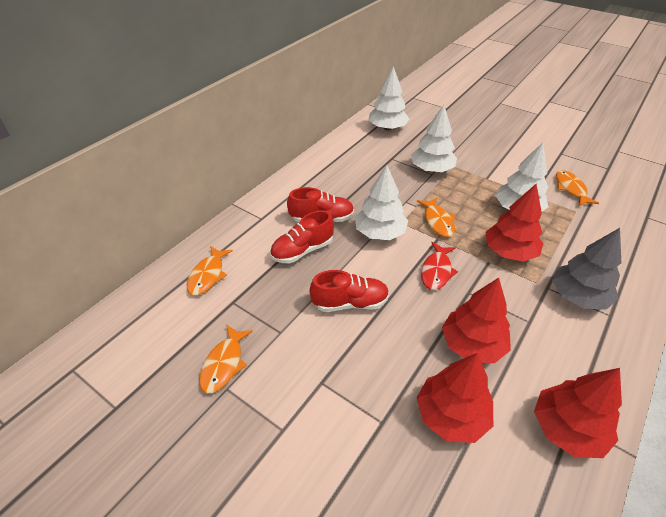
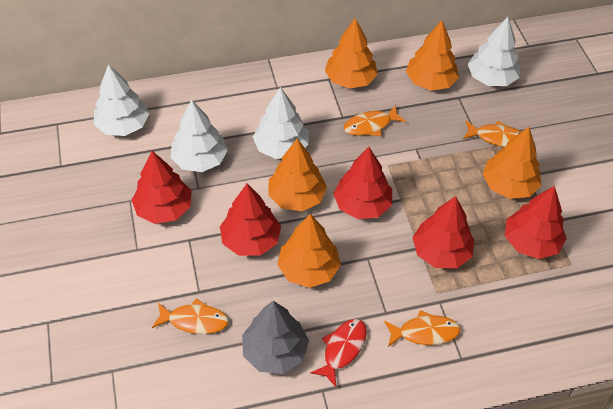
orange tree: none = 0 -> [268,139,327,211] [277,214,341,288] [325,18,378,89] [406,20,459,91] [483,127,541,199] = 5
red shoe: [270,210,334,263] [287,187,354,222] [310,270,389,312] = 3 -> none = 0
red tree: [417,353,493,443] [442,278,511,363] [485,183,543,262] [534,368,622,458] = 4 -> [132,151,192,224] [220,184,281,256] [333,147,392,219] [412,196,474,268] [505,186,567,259] = 5

